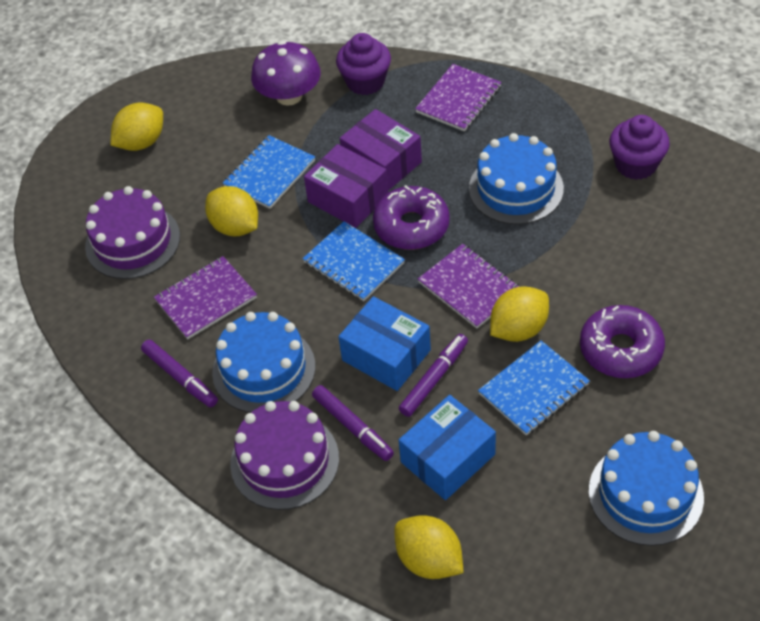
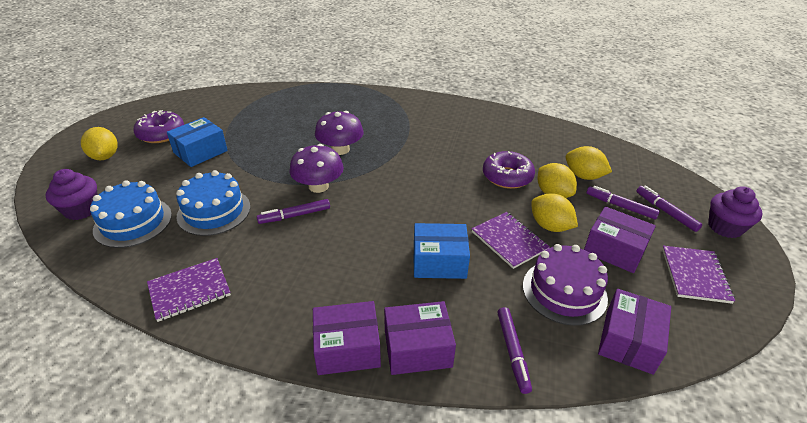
blue cake: [212,312,316,413] [469,133,564,225] [589,431,704,546] = 3 -> [90,180,172,248] [176,170,251,236] = 2
blue notebook: [223,135,315,209] [302,221,405,301] [478,340,590,435] = 3 -> none = 0
purple box: [304,144,388,228] [340,109,422,191] = 2 -> [313,301,381,375] [384,301,456,375] [584,206,656,273] [598,289,671,375] = 4
purple cake: [85,186,180,279] [230,401,339,510] = 2 -> [523,244,608,326] = 1
purple marker: [141,340,218,407] [312,385,394,461] [399,334,468,417] = 3 -> [257,199,330,224] [497,307,532,394] [586,186,660,219] [636,186,702,232] = 4
purple mushroom: [251,41,321,106] = 1 -> [290,144,344,193] [315,111,364,155] = 2

